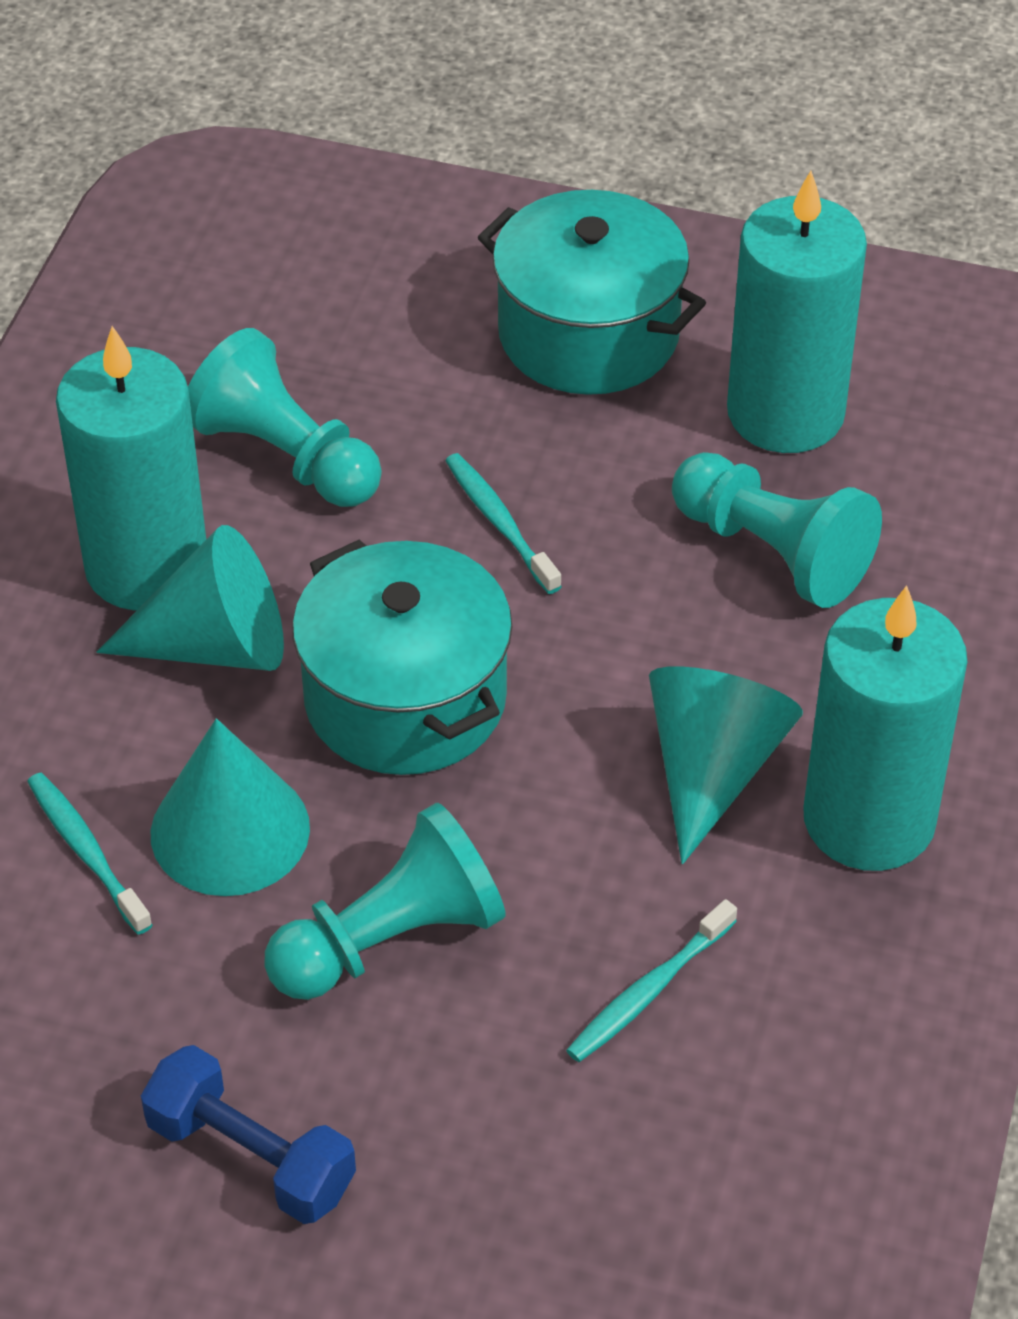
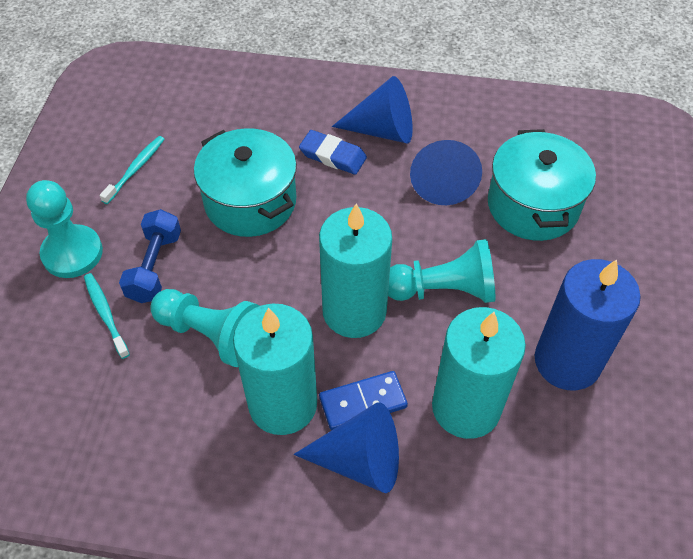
blue candle: none = 0 -> [535,259,641,391] = 1
blue cone: none = 0 -> [294,402,399,493] [332,76,413,144] [410,140,482,205] = 3
blue domino: none = 0 -> [319,371,408,430] = 1
blue eraser: none = 0 -> [299,130,367,175] = 1
turquoise cone: [97,525,284,671] [151,718,310,896] [649,666,803,864] = 3 -> none = 0
turquoise toothbrush: [27,773,152,935] [445,453,562,594] [566,899,737,1062] = 3 -> [84,273,130,359] [100,136,164,204] = 2

